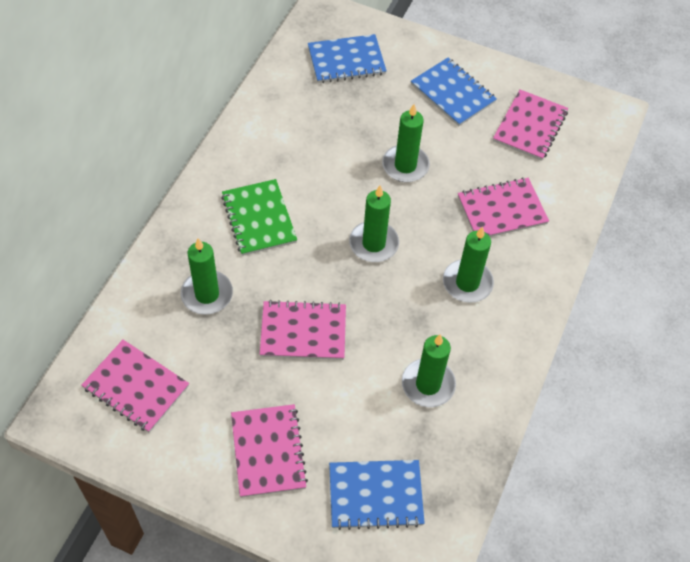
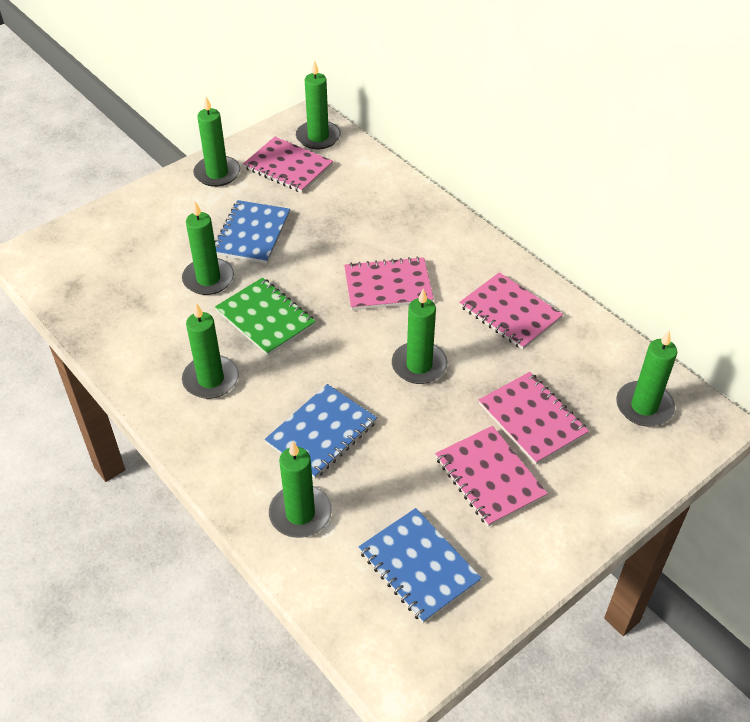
green candle: [181,238,233,315] [349,186,399,262] [382,104,430,182] [402,334,456,407] [443,226,494,303] = 5 -> [182,202,234,295] [182,303,239,399] [193,97,240,187] [269,441,332,538] [296,60,341,149] [392,289,448,384] [616,330,677,427] = 7

